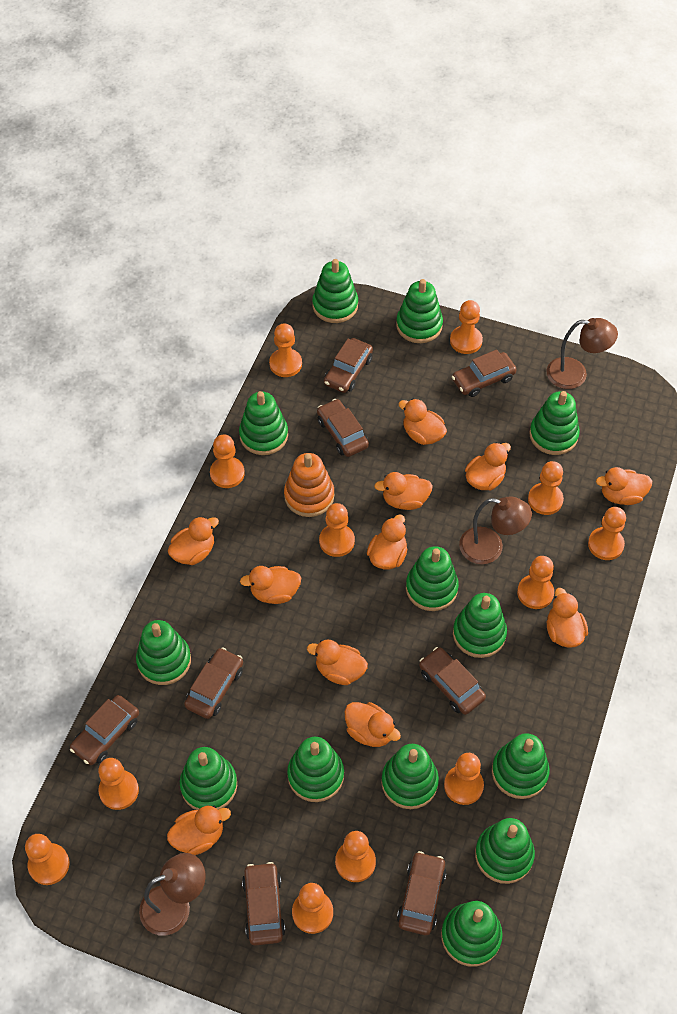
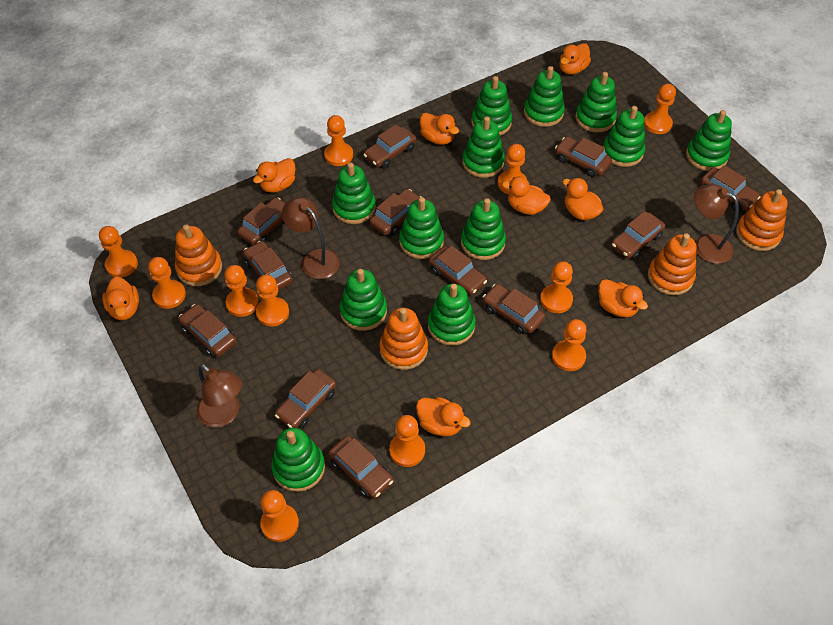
brown car: [70,695,139,765] [184,647,243,719] [242,862,285,945] [317,399,369,457] [324,338,373,393] [397,851,447,935] [419,647,486,715] [452,349,517,397] = 8 -> [179,304,237,357] [237,197,285,245] [243,241,293,291] [275,369,337,428] [328,436,393,499] [363,124,417,168] [369,189,421,235] [429,246,487,295] [483,284,545,334] [555,137,612,177] [611,211,665,259] [700,165,761,211] = 12
green stacking toy: [136,620,191,685] [180,747,237,810] [239,391,288,455] [287,737,344,802] [312,259,358,323] [381,744,439,809] [396,279,443,343] [406,546,459,611] [441,901,503,967] [453,593,507,658] [475,818,535,884] [492,733,550,799] [529,391,580,455] = 13 -> [271,428,325,492] [332,163,376,224] [340,269,387,331] [399,197,444,259] [428,284,476,346] [461,198,506,260] [462,116,505,178] [471,76,512,136] [524,66,565,127] [575,72,617,133] [603,106,645,167] [686,110,732,171] = 12
orange duck: [167,806,231,855] [168,516,219,565] [240,566,301,604] [307,640,368,685] [344,702,401,747] [367,515,407,570] [374,472,433,510] [399,399,447,445] [465,442,511,491] [547,588,588,648] [596,467,652,505] = 11 -> [102,277,139,320] [253,158,295,193] [416,397,471,437] [420,113,459,145] [502,176,551,215] [560,43,591,75] [563,178,604,220] [598,279,648,318] = 8
orange pawn: [25,834,69,885] [98,758,139,810] [210,435,245,488] [269,323,302,377] [292,883,333,934] [319,503,355,557] [335,831,376,882] [444,753,484,805] [450,300,483,354] [517,556,554,609] [528,461,564,515] [588,507,626,560] = 12 -> [99,226,138,277] [148,257,186,309] [224,265,259,317] [256,275,289,327] [260,490,299,542] [324,115,353,166] [389,415,425,467] [497,144,527,194] [540,261,573,313] [552,319,587,371] [644,84,676,134] = 11
orange stacking toy: [284,453,334,517] = 1 -> [175,224,222,286] [379,308,428,370] [648,233,697,295] [736,189,788,251] = 4

